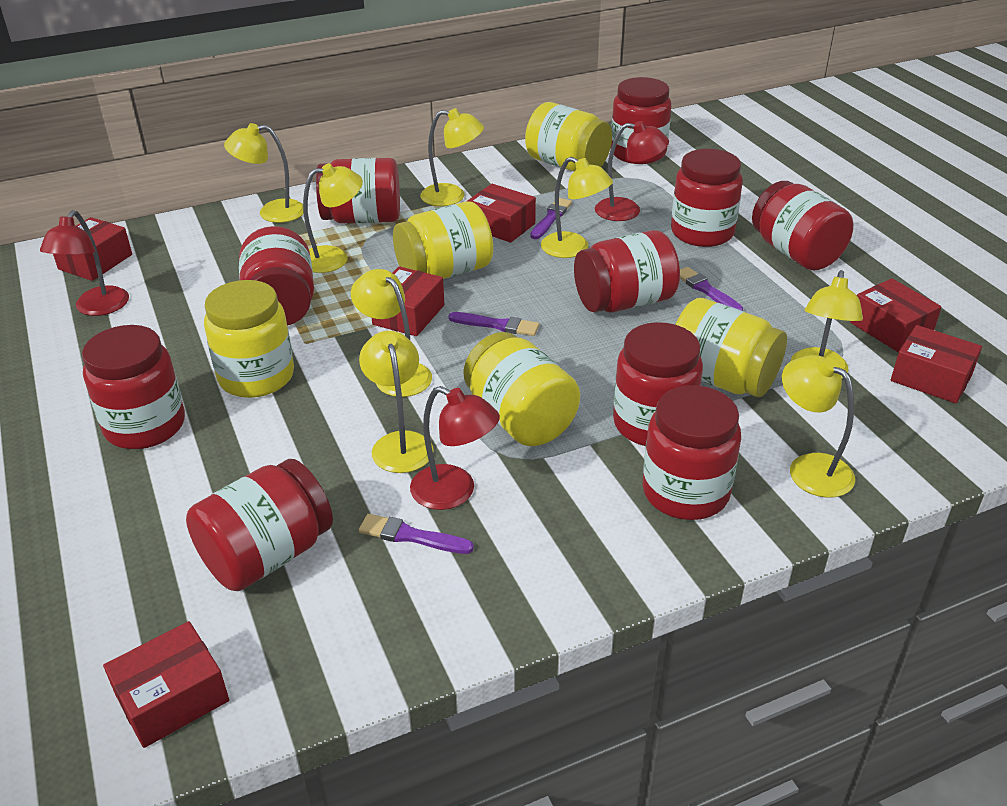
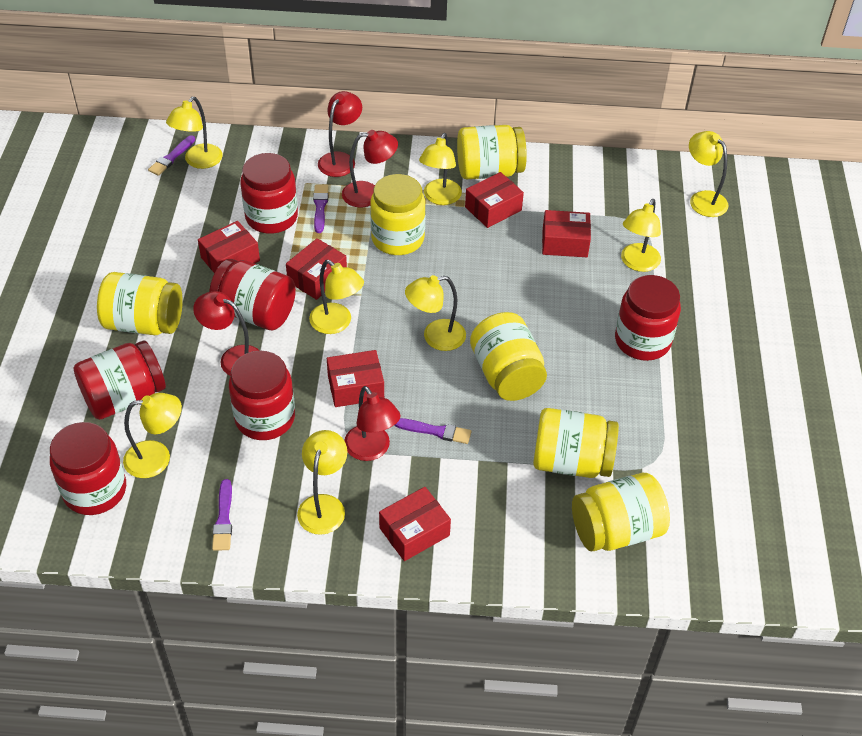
red jar: [82,325,185,449] [186,459,333,591] [239,226,314,326] [316,158,400,223] [574,230,680,312] [611,77,671,164] [613,322,703,446] [642,385,741,520] [671,149,743,247] [752,181,853,270] = 10 -> [50,422,126,515] [74,341,166,420] [209,259,296,330] [229,351,295,440] [240,153,298,234] [615,275,681,361] = 6
red lamp: [40,210,129,316] [410,386,500,510] [595,121,669,221] = 3 -> [193,291,260,376] [318,91,362,177] [342,130,398,207] [344,386,401,461] = 4
yellow jar: [204,280,294,398] [393,202,493,279] [463,332,580,446] [525,102,612,171] [675,298,787,397] = 5 -> [97,272,183,335] [370,174,425,255] [457,125,527,179] [470,312,547,401] [533,408,619,478] [572,473,670,551] = 6

